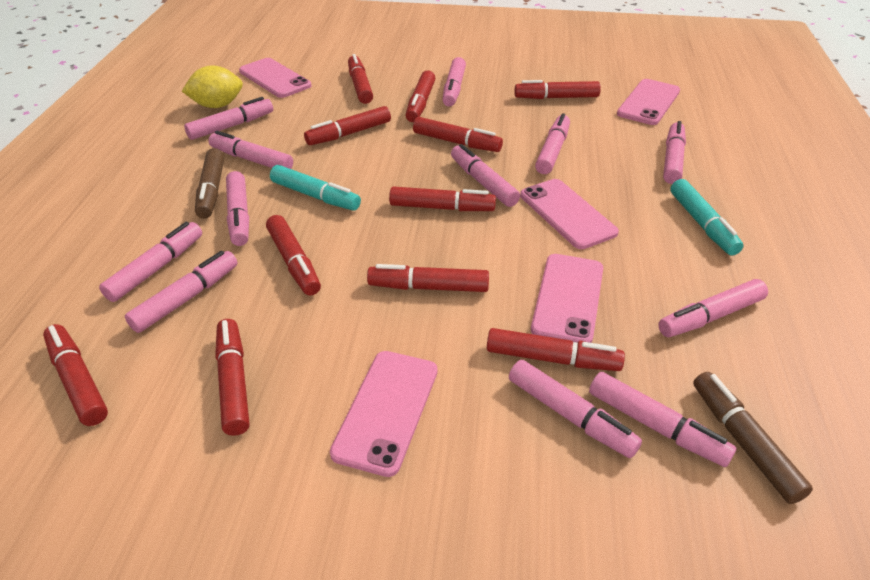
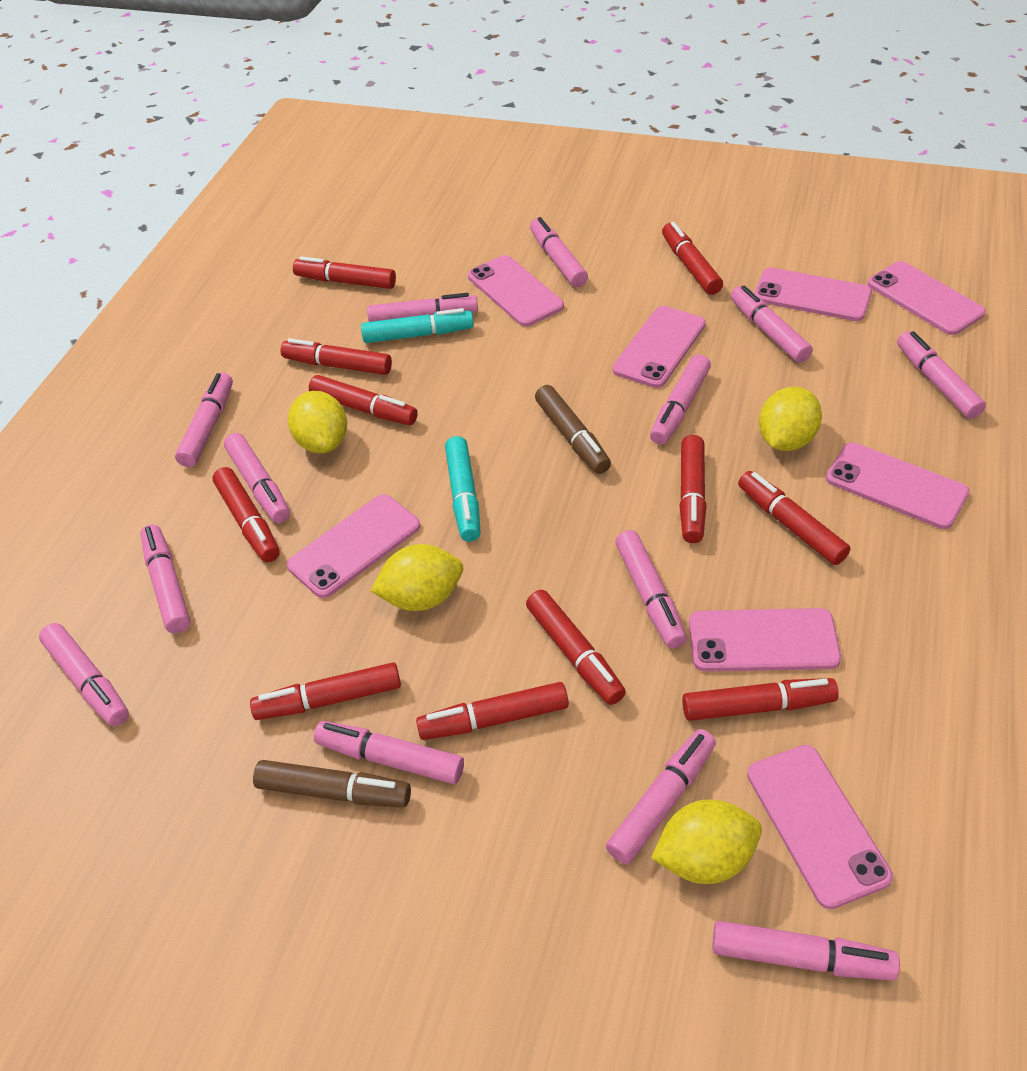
pink marker: [99,222,202,302] [125,251,238,333] [184,97,273,140] [208,131,293,169] [226,171,249,246] [442,57,466,106] [451,144,520,207] [509,360,642,458] [535,113,570,174] [589,372,736,467] [658,279,768,337] [663,121,686,184] = 12 -> [39,623,129,727] [140,524,191,633] [175,373,233,467] [224,433,290,523] [313,721,464,784] [367,293,478,322] [530,217,588,287] [606,729,716,864] [615,530,687,649] [650,354,711,445] [712,921,900,981] [731,286,813,363] [897,331,986,419] = 13
pink phone: [239,58,311,98] [330,351,438,477] [520,179,619,249] [531,254,603,343] [617,79,680,125] = 5 -> [287,494,420,598] [468,255,564,327] [613,306,706,388] [689,608,841,672] [747,745,893,909] [754,267,872,321] [826,443,969,529] [867,261,986,335] = 8
yellow lemon: [182,65,243,108] = 1 -> [288,391,347,453] [371,544,463,611] [651,799,762,884] [759,387,822,451] = 4

